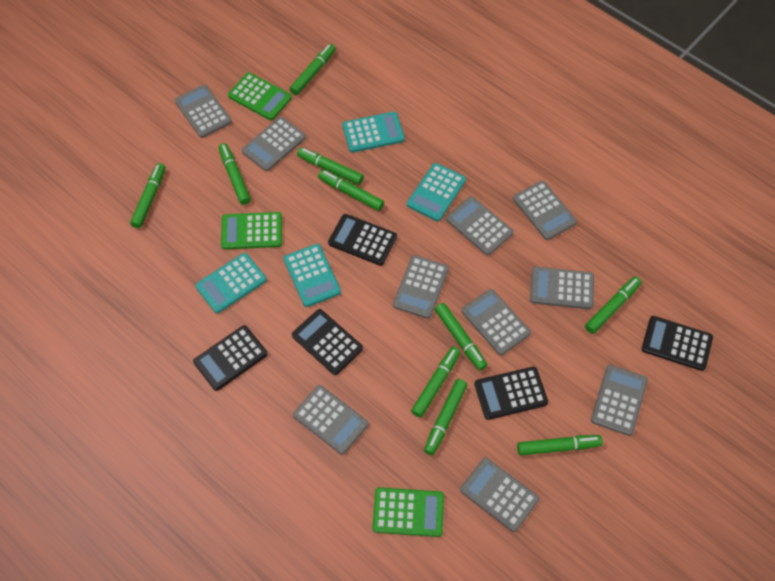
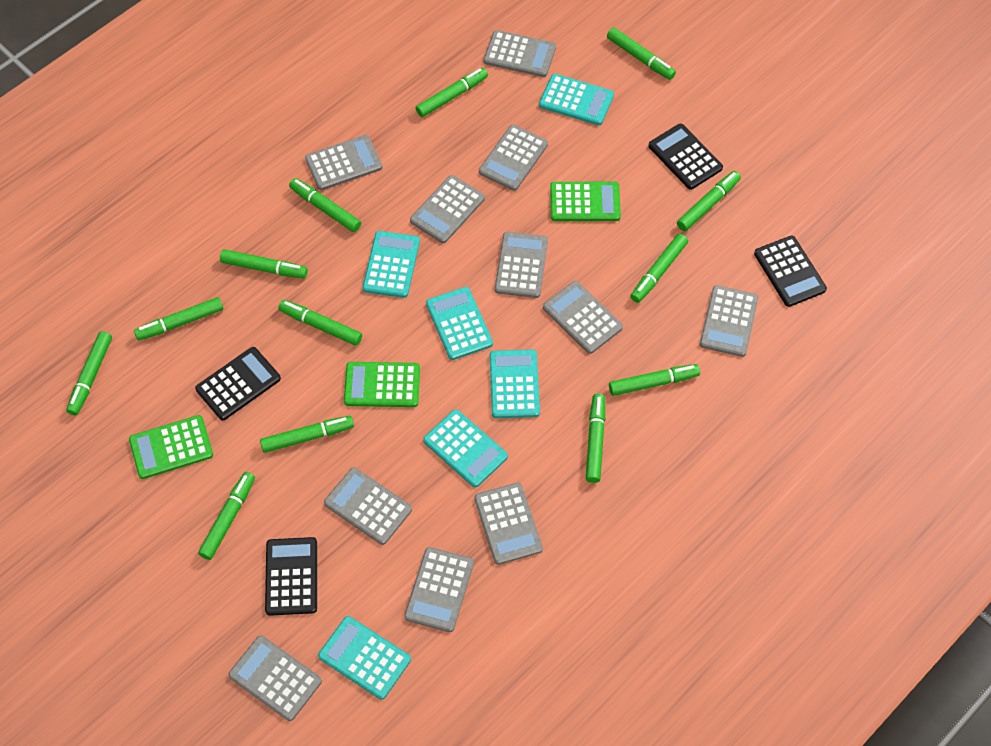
black calculator: [193,325,268,391] [292,309,363,375] [328,214,397,266] [474,367,548,420] [642,316,713,371] = 5 -> [195,347,281,421] [265,537,317,616] [649,124,723,190] [754,236,827,307] = 4
green marker: [130,163,165,228] [219,143,251,205] [290,44,336,95] [297,147,364,185] [318,170,384,211] [411,347,460,418] [424,379,467,455] [435,303,487,370] [517,435,602,456] [585,276,642,334] = 10 -> [66,331,112,415] [134,297,223,341] [198,472,255,560] [220,249,308,278] [260,416,354,453] [279,300,362,346] [289,178,361,232] [416,68,488,117] [586,394,605,483] [607,27,676,80] [609,364,700,396] [630,234,688,303] [677,171,741,231] = 13
grey calculator: [175,84,232,138] [242,117,306,171] [293,385,369,455] [393,255,449,319] [446,196,514,255] [460,458,539,532] [462,289,531,355] [513,181,577,240] [530,267,594,309] [591,365,648,436] = 10 -> [228,635,322,721] [305,135,383,190] [324,467,412,545] [404,547,474,632] [410,175,485,243] [474,483,543,565] [479,124,548,191] [484,30,556,77] [495,232,548,298] [543,281,623,354] [700,285,758,357] = 11
turquoise calculator: [195,253,267,313] [283,244,341,307] [342,112,405,153] [407,163,466,221] = 4 -> [318,616,411,700] [363,231,420,298] [423,409,508,488] [426,287,493,360] [490,349,540,418] [539,74,614,125] = 6

